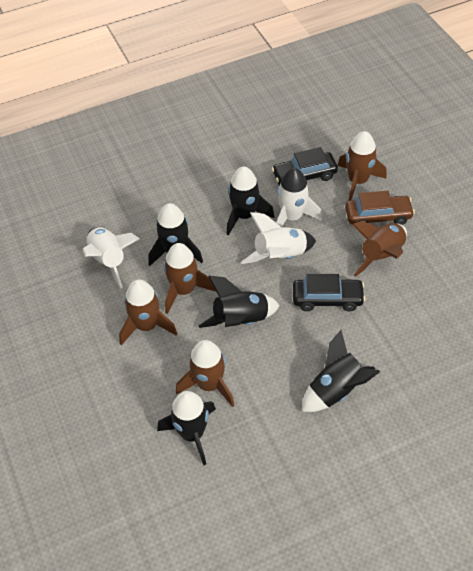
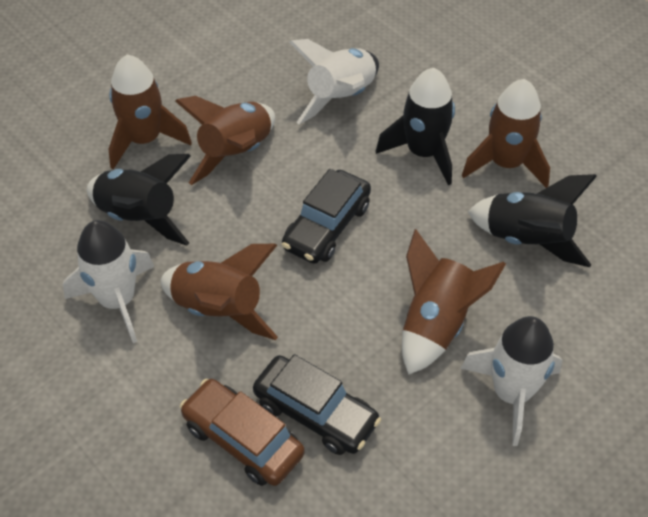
black rocket: [148,203,203,266] [157,391,216,466] [198,276,280,328] [226,167,275,236] [302,330,380,412] = 5 -> [87,154,191,246] [376,68,455,185] [468,174,597,267] = 3

